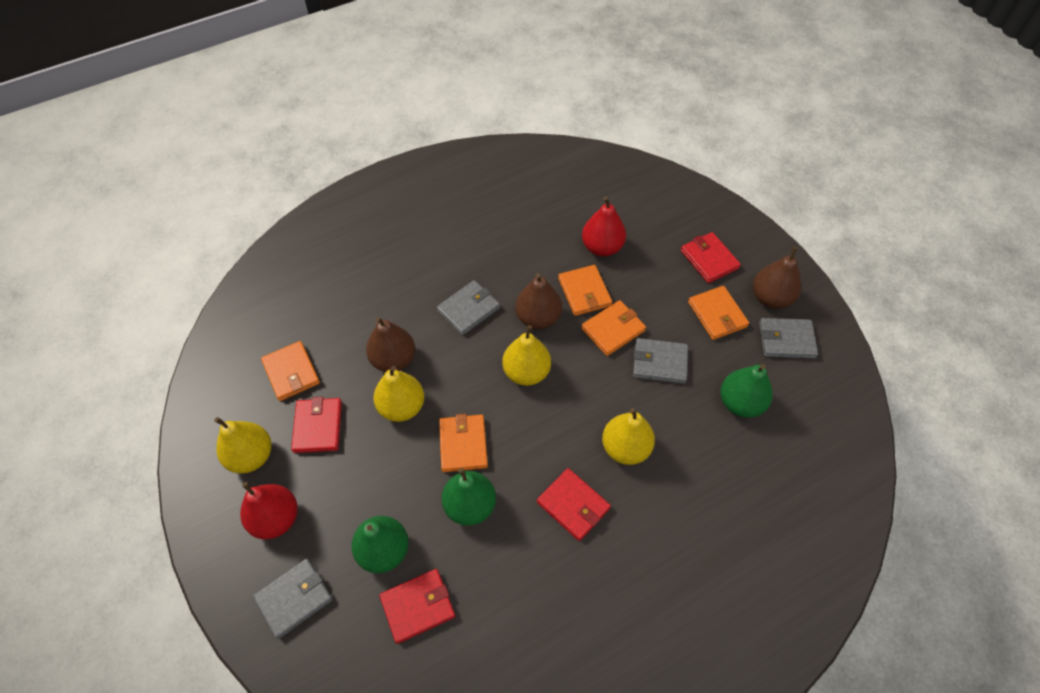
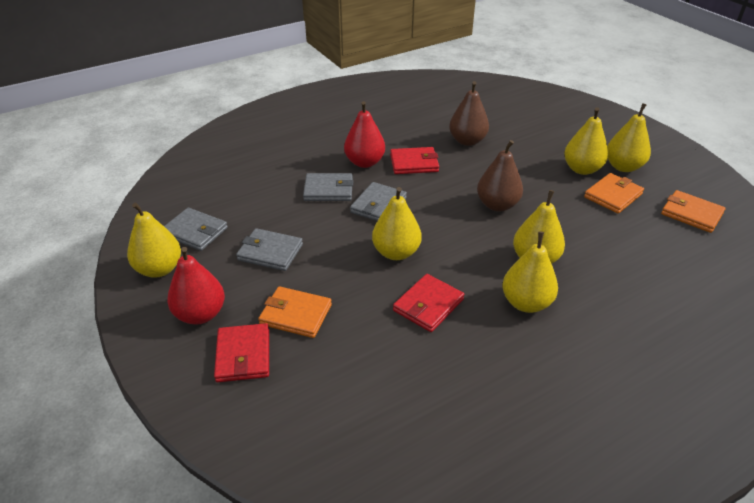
brown pear: [366,317,415,372] [515,273,562,329] [753,247,801,309] = 3 -> [449,81,489,146] [477,140,523,211] = 2
green pear: [351,516,409,573] [442,468,496,526] [720,364,773,418] = 3 -> none = 0
orange wallet: [261,341,320,401] [439,414,488,472] [558,265,612,316] [581,300,646,356] [688,286,749,340] = 5 -> [258,286,332,338] [584,173,644,214] [661,190,725,233] = 3
red wallet: [291,397,342,453] [379,569,455,644] [537,468,611,541] [681,232,741,283] = 4 -> [214,323,269,382] [390,147,439,174] [393,274,464,332] = 3
yellow pear: [214,417,271,474] [373,366,425,422] [502,325,551,386] [602,408,655,465] = 4 -> [127,203,181,278] [372,187,422,260] [502,231,558,313] [513,190,565,264] [564,107,608,175] [607,103,651,172] = 6

